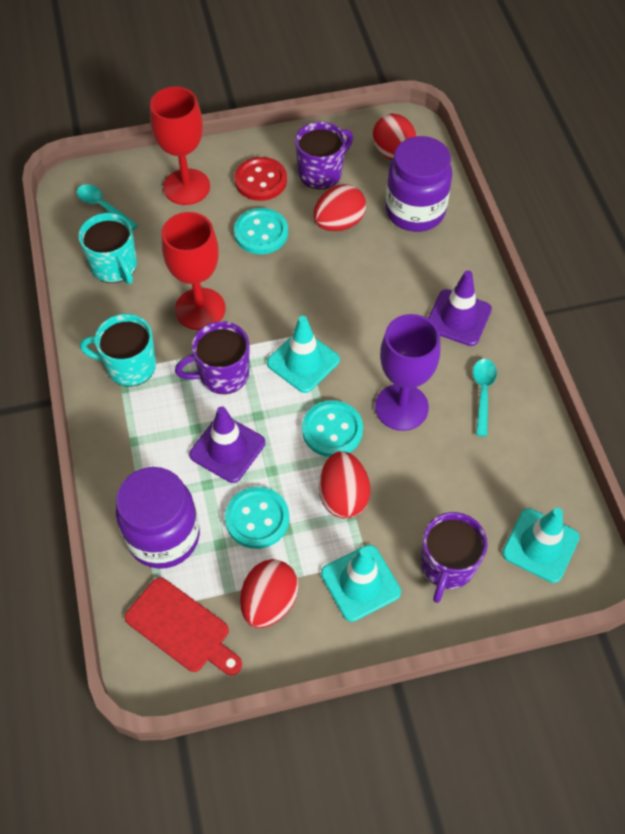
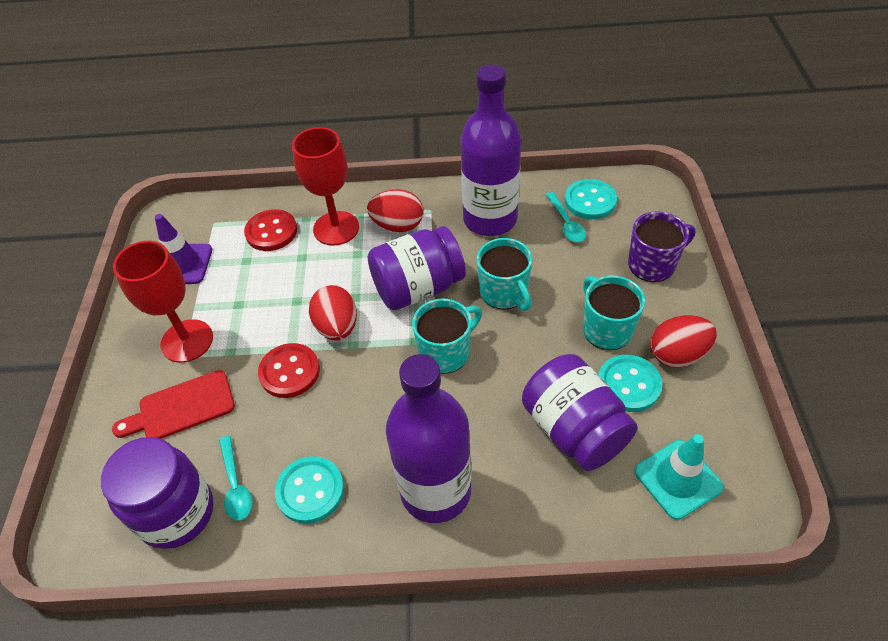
purple bottle: none = 0 -> [386,354,471,523] [460,65,521,236] = 2
purple goblet: [375,314,440,431] = 1 -> none = 0
purple jar: [116,467,200,569] [385,136,452,232] = 2 -> [101,437,213,549] [368,226,466,310] [522,354,638,471] = 3
purple mug: [175,321,249,394] [295,122,353,189] [421,512,488,603] = 3 -> [628,211,695,282] = 1
purple traffic cone: [189,406,265,483] [428,270,492,346] = 2 -> [155,214,212,284] = 1
red button: [235,157,287,201] = 1 -> [244,209,297,251] [258,343,320,398] = 2
red egg: [240,559,298,628] [313,184,366,231] [319,451,371,519] [373,114,417,160] = 4 -> [309,285,357,340] [367,189,423,232] [650,315,716,368] = 3
turquoise mug: [78,213,137,284] [80,314,156,386] = 2 -> [412,298,482,374] [477,238,532,311] [583,275,645,350] = 3
turquoise traffic cone: [267,316,340,393] [321,545,401,622] [502,508,580,583] = 3 -> [634,434,724,520] = 1

